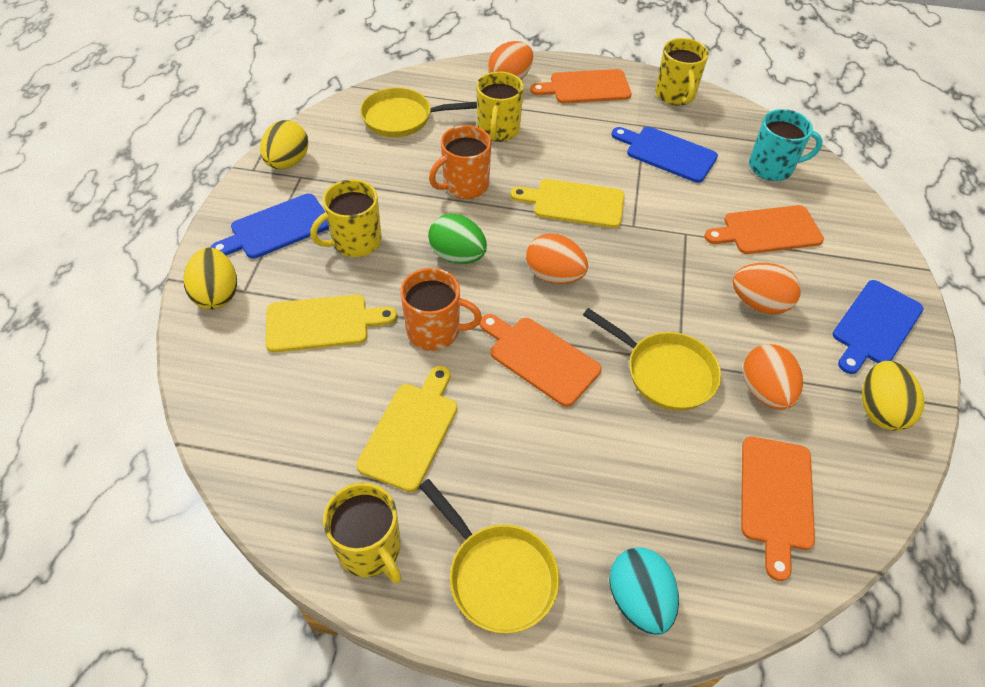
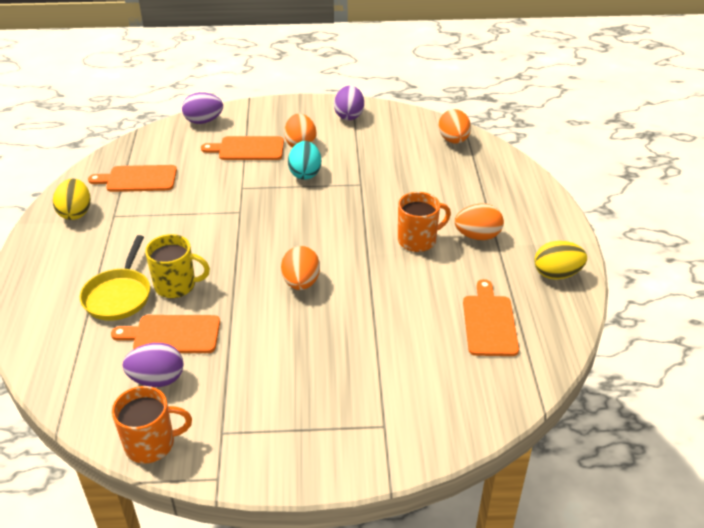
blue cutting board: [210,194,329,259] [611,127,718,183] [833,280,923,374] = 3 -> none = 0
green egg: [428,214,487,264] = 1 -> none = 0
purple egg: none = 0 -> [123,343,184,387] [182,92,223,124] [334,85,364,120] = 3
turquoise mug: [749,109,823,181] = 1 -> none = 0
yellow cutting board: [265,294,397,352] [356,366,457,492] [510,179,625,228] = 3 -> none = 0
yellow egg: [184,247,237,310] [260,120,308,169] [862,361,925,431] = 3 -> [53,179,91,220] [534,241,587,280] = 2
yellow mug: [310,179,382,257] [323,483,401,584] [476,71,524,142] [655,38,709,105] = 4 -> [145,234,210,298] = 1
yellow pan: [360,87,477,137] [419,479,560,634] [583,308,721,411] = 3 -> [80,235,150,321] = 1

